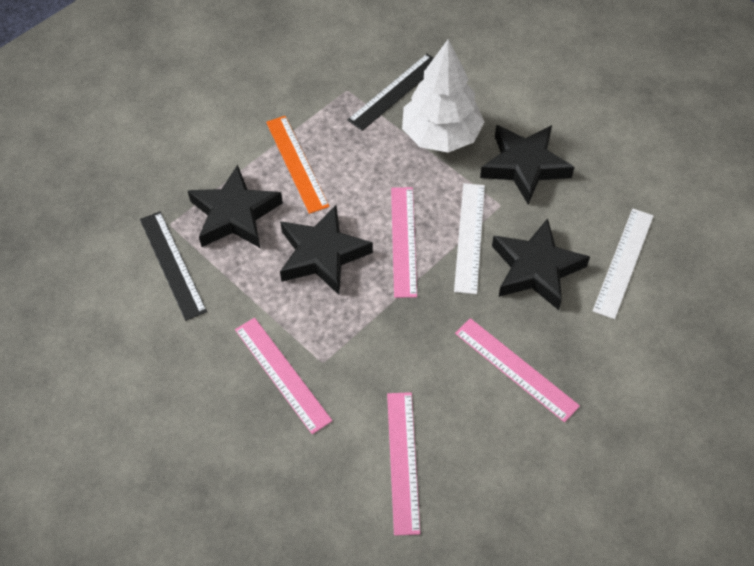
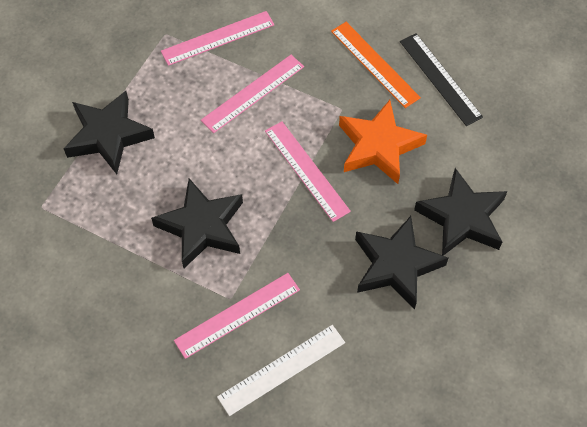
black ruler: [140,211,207,321] [347,54,434,131] = 2 -> [400,33,483,126] = 1
orange star: none = 0 -> [339,100,427,184] = 1
white ruler: [454,183,485,294] [593,209,654,319] = 2 -> [217,325,345,416] = 1
white tree: [402,39,484,153] = 1 -> none = 0

